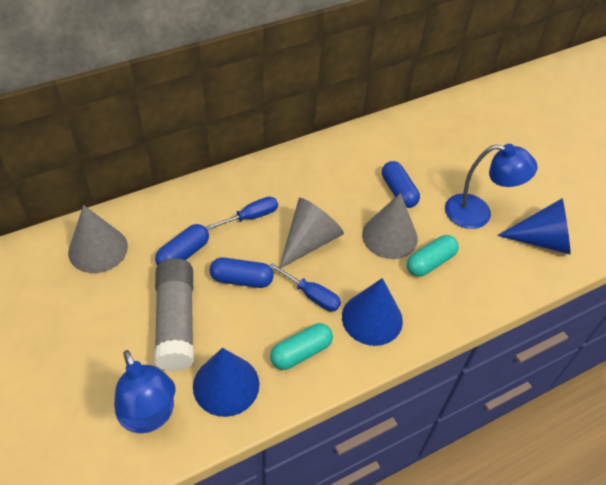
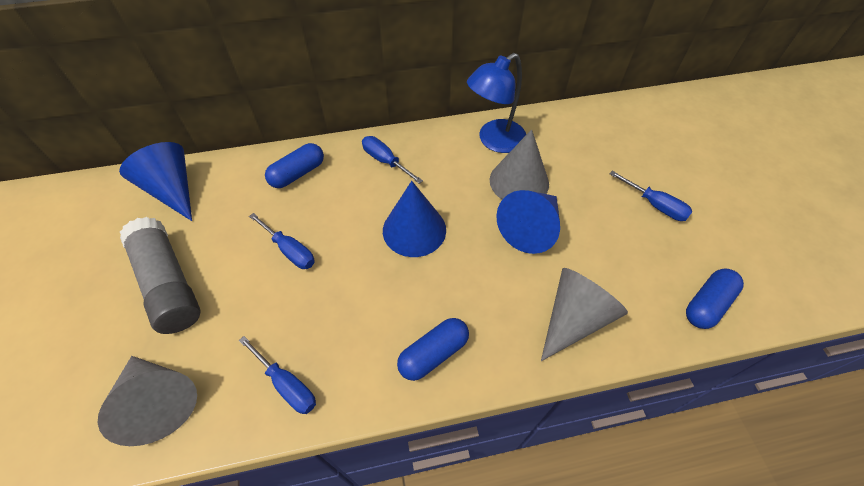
blue lamp: [114,350,175,433] [445,144,538,229] = 2 -> [467,53,526,153] = 1
blue screwdriver: [205,197,278,230] [269,263,341,312] = 2 -> [239,336,316,414] [249,213,315,269] [362,136,423,184] [609,171,692,221] = 4
turquoise capsule: [270,323,333,370] [407,235,459,277] = 2 -> none = 0

